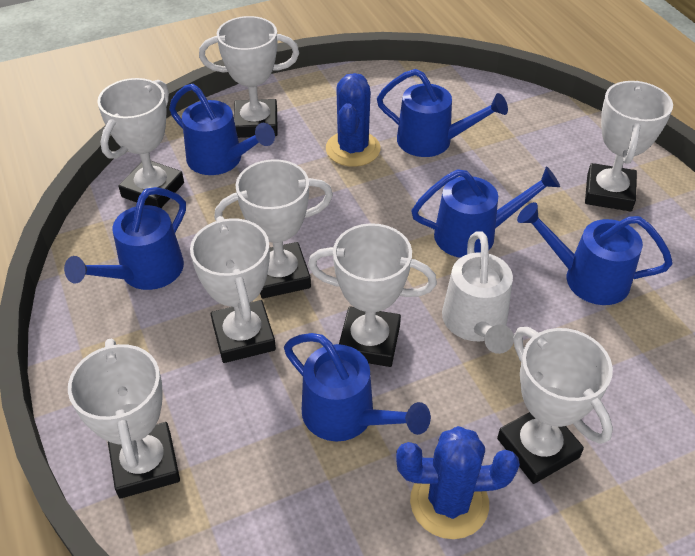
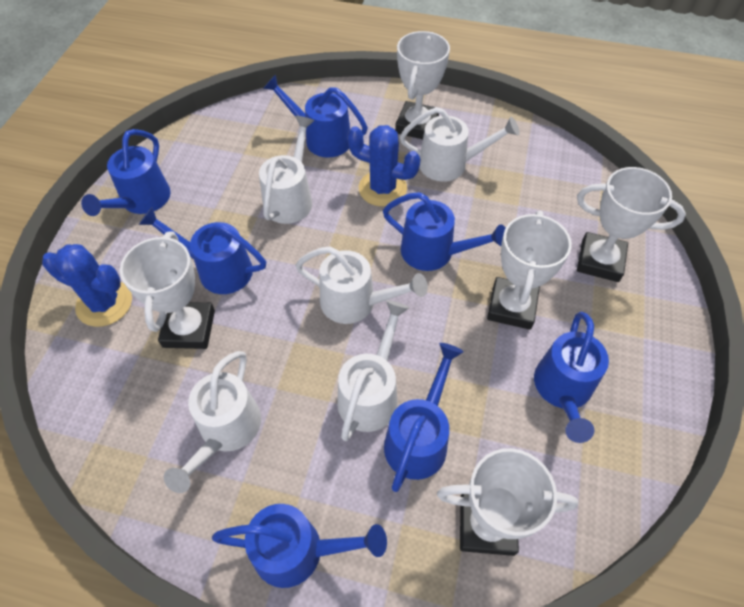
blue watering can: [64,187,186,290] [169,84,275,175] [284,333,431,442] [377,69,508,157] [411,166,560,258] [517,202,673,305] = 6 -> [81,129,171,216] [139,207,266,294] [212,504,387,588] [263,74,368,158] [383,192,505,271] [384,343,464,492] [534,312,609,443] = 7
white trophy: [68,339,180,499] [97,78,184,208] [190,216,276,363] [199,16,299,138] [214,159,333,299] [308,223,437,367] [497,327,613,484] [585,81,673,211] = 8 -> [120,231,215,349] [395,31,450,139] [437,448,578,556] [487,211,572,330] [577,167,686,282] = 5
white watering can: [442,231,514,354] = 1 -> [164,351,261,493] [259,115,315,224] [295,246,428,324] [337,300,409,441] [400,107,520,182] = 5

